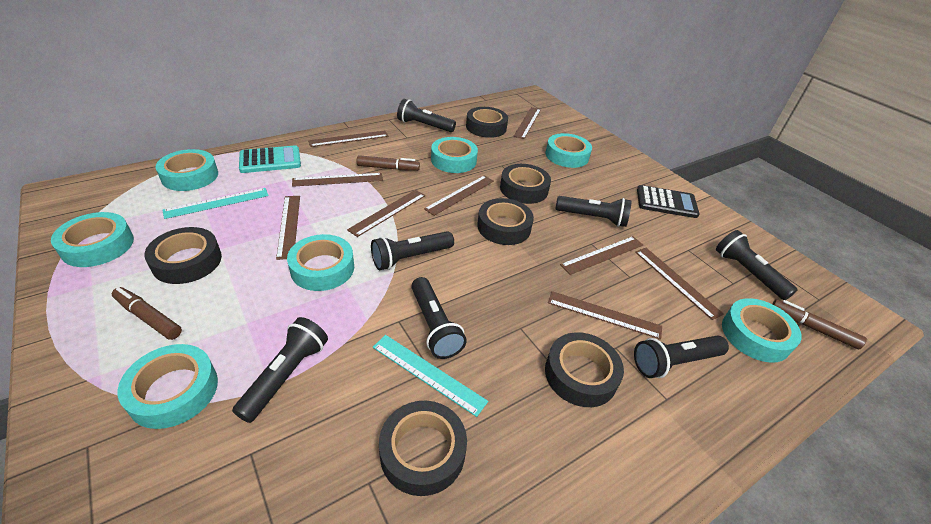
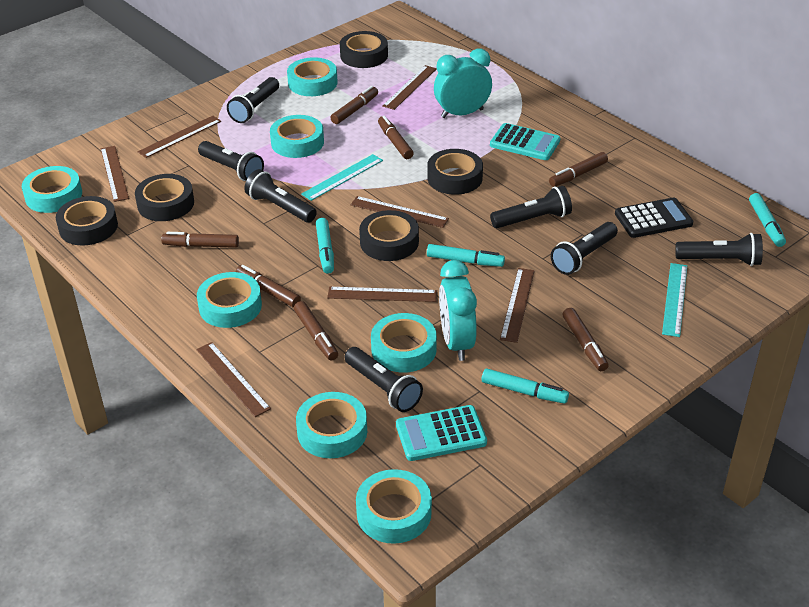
black tape: [144,227,222,284] [379,401,467,496] [466,107,508,138] [477,198,534,245] [500,164,551,204] [545,332,624,407] = 6 -> [56,196,118,245] [135,174,194,221] [340,31,388,68] [359,210,419,261] [428,149,483,195] = 5
brown marker: [112,287,182,340] [357,155,420,171] [772,299,867,349] = 3 -> [161,232,239,248] [236,265,301,308] [294,301,338,361] [331,86,378,124] [378,116,414,159] [549,152,608,187] [563,308,609,371] = 7
brown ruler: [276,196,300,260] [292,173,383,187] [308,130,389,147] [347,190,426,237] [424,176,494,216] [513,107,541,139] [548,291,662,339] [560,236,643,275] [635,248,724,320] = 9 -> [101,146,129,202] [138,116,221,158] [196,342,271,417] [327,287,437,302] [351,196,449,228] [382,65,437,110] [500,268,535,343] = 7
turquoise calculator: [239,145,301,173] = 1 -> [396,405,487,461] [490,123,561,160] = 2
turquoise clock: none = 0 -> [434,49,492,118] [439,260,477,361] = 2
turquoise marker: none = 0 -> [316,218,334,274] [427,244,505,267] [482,368,569,404] [749,193,786,247] = 4

